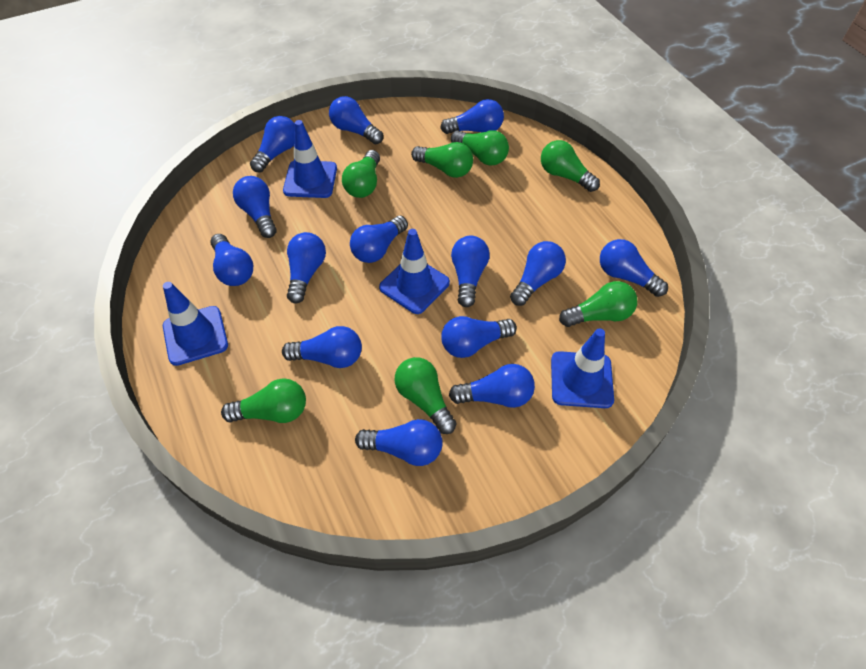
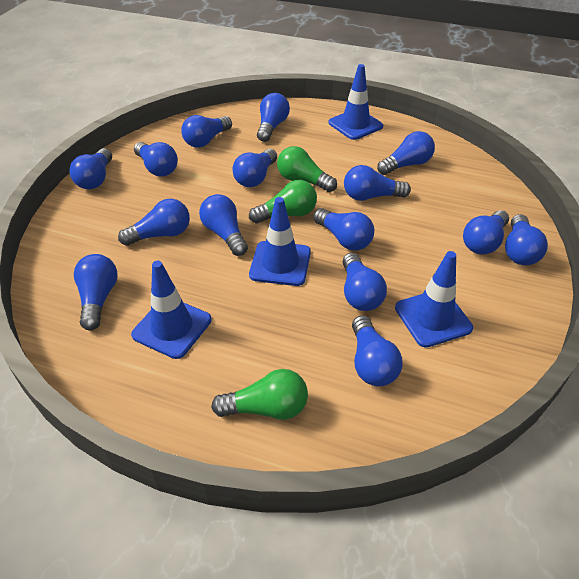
blue light bulb: [210,234,253,286] [233,176,277,238] [250,116,295,172] [282,326,362,368] [287,232,326,303] [329,96,383,145] [350,216,408,263] [355,419,443,466] [440,99,504,134] [441,316,517,358] [449,364,535,408] [451,236,490,307] [510,241,566,306] [600,239,668,297] = 14 -> [69,148,112,189] [74,254,118,330] [118,199,190,246] [134,142,178,177] [181,115,232,148] [199,194,248,256] [232,149,277,187] [257,93,290,142] [313,208,374,251] [343,253,387,311] [344,165,411,201] [352,315,402,386] [377,131,435,175] [463,210,509,254] [505,214,548,265] = 15
green light bulb: [221,378,306,423] [342,150,380,198] [395,357,457,434] [411,142,473,178] [451,130,509,166] [541,140,600,192] [559,281,637,327] = 7 -> [211,369,308,420] [249,180,317,224] [277,146,337,192] = 3

